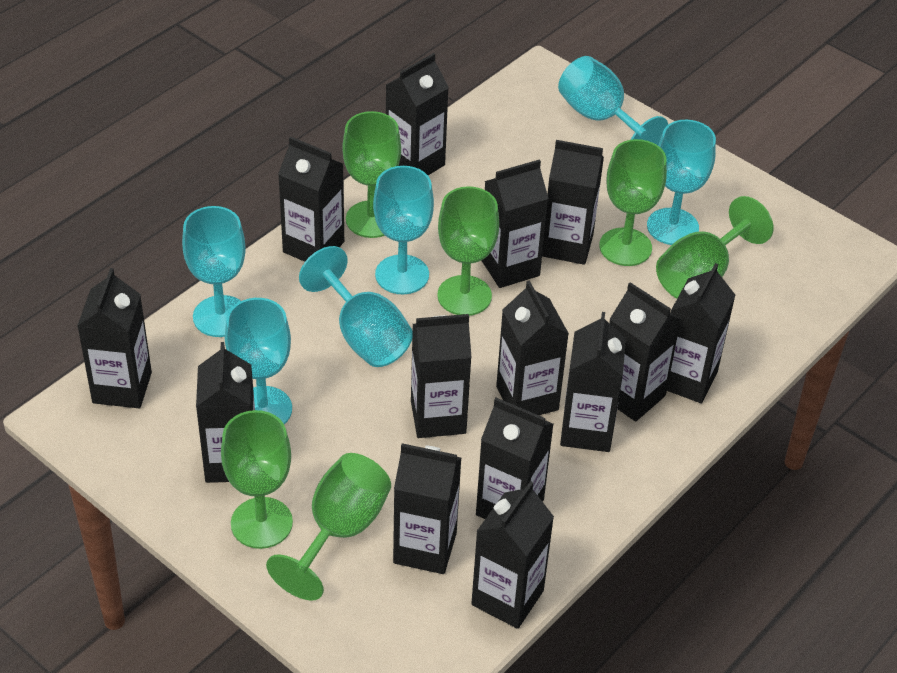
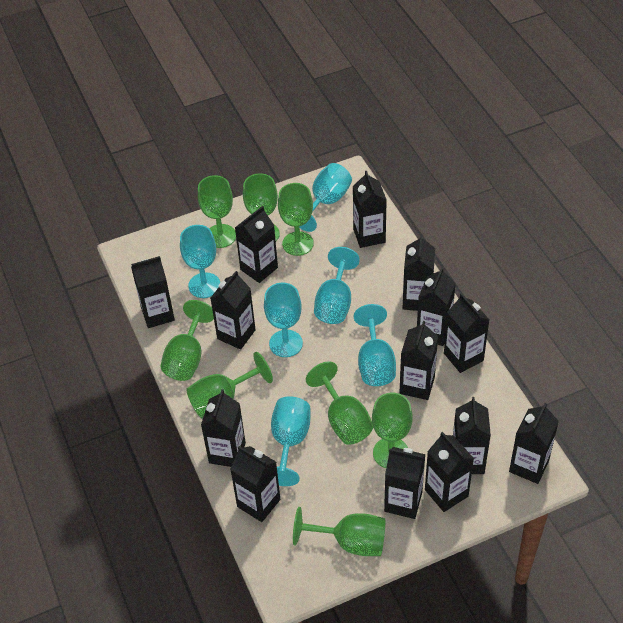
green goblet: [221,410,293,549] [266,453,391,600] [343,111,401,238] [437,186,499,316] [599,139,667,266] [656,196,774,298] = 6 -> [160,300,214,381] [186,352,273,419] [198,175,236,248] [243,173,280,241] [278,183,314,256] [293,507,385,556] [306,361,373,445] [372,392,413,468] = 8

